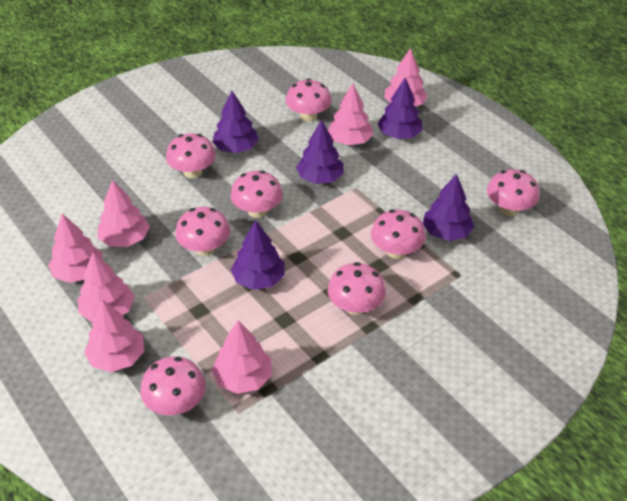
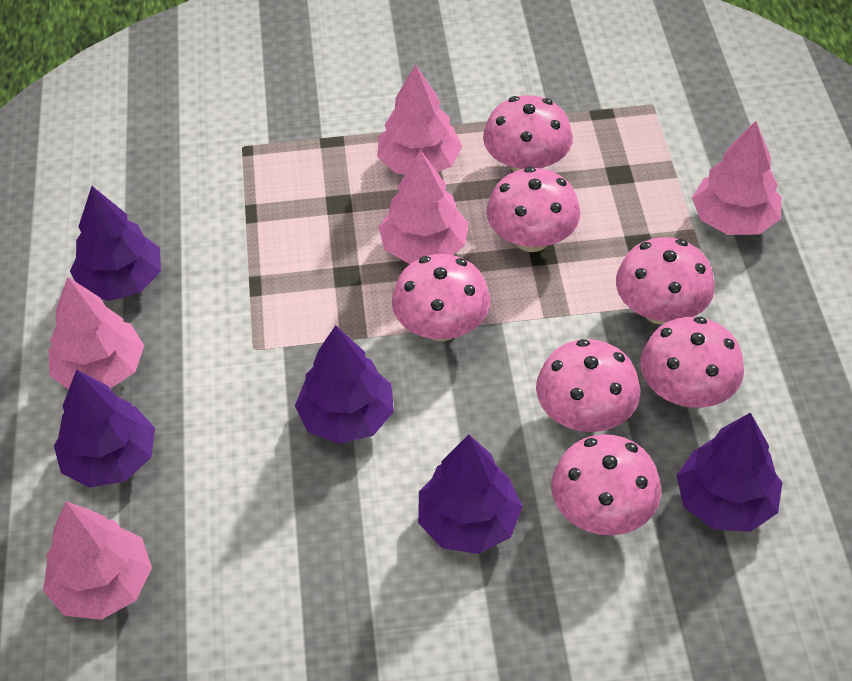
pink mushroom: [141,356,206,416] [166,133,216,178] [175,207,230,256] [230,170,283,218] [286,78,331,122] [328,262,386,315] [371,209,426,259] [487,169,539,216] = 8 -> [392,254,490,341] [483,95,573,172] [487,167,581,252] [536,339,640,432] [551,434,661,535] [616,237,715,325] [640,317,744,408] = 7
pink tree: [48,214,103,283] [78,253,135,322] [84,299,144,372] [98,180,150,247] [212,320,272,394] [328,83,373,145] [384,48,428,106] = 7 -> [43,501,152,620] [48,277,144,389] [377,64,463,175] [379,150,468,264] [692,121,782,235] = 5

